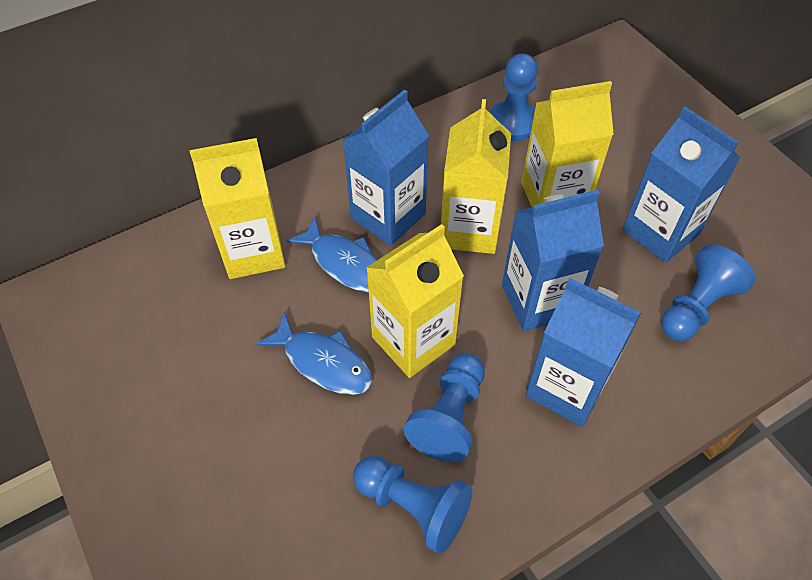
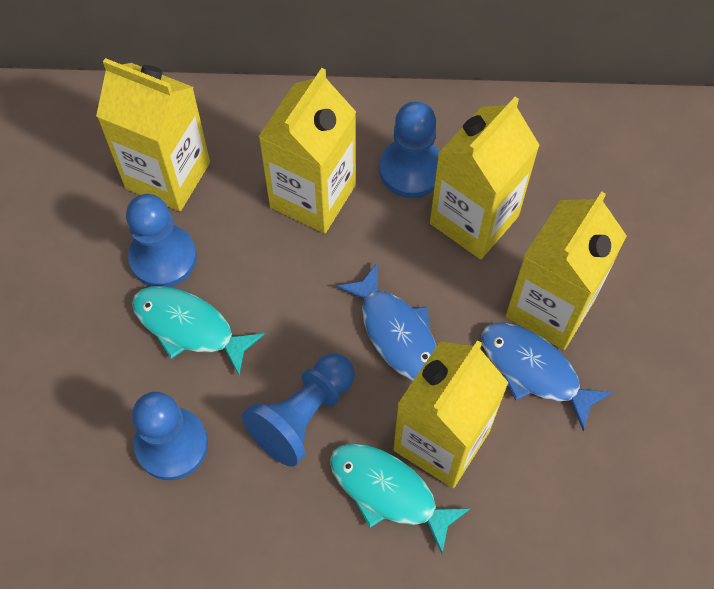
blue carton: [342,89,429,246] [502,190,604,332] [526,278,641,427] [623,107,741,263] = 4 -> none = 0
turquoise fish: none = 0 -> [132,286,265,376] [330,443,470,554] = 2
yellow carton: [190,138,285,279] [366,224,464,378] [441,99,511,254] [521,81,614,207] = 4 -> [96,58,210,211] [258,68,356,234] [393,340,509,488] [430,97,540,259] [506,191,627,350] = 5

